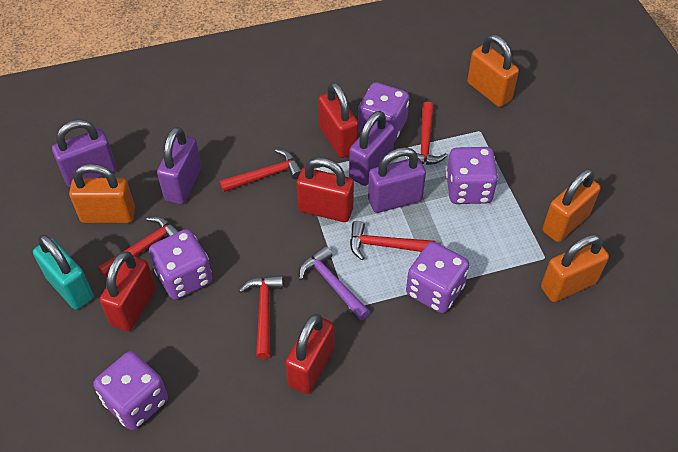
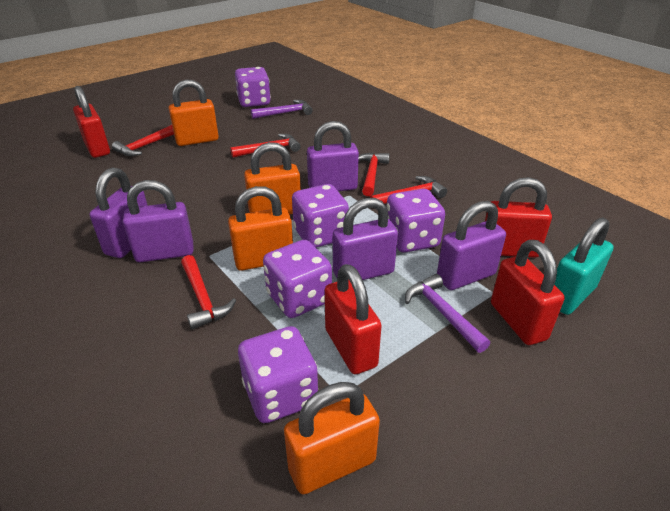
purple hammer: [299,246,370,320] = 1 -> [251,100,313,119] [405,274,490,353] = 2
purple padlock: [52,120,117,187] [157,127,202,204] [349,111,395,186] [368,147,426,213] = 4 -> [90,168,148,258] [123,180,194,262] [307,121,359,191] [333,198,398,280] [437,201,506,290] = 5

